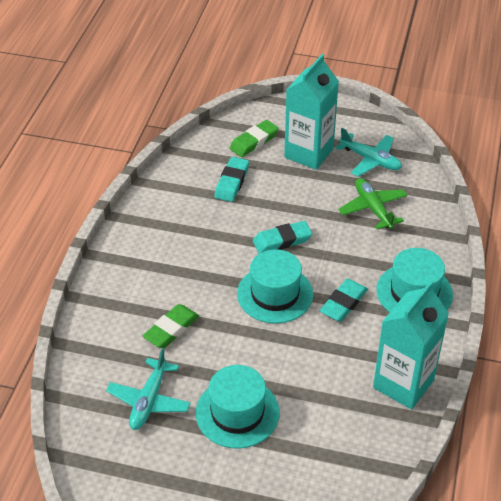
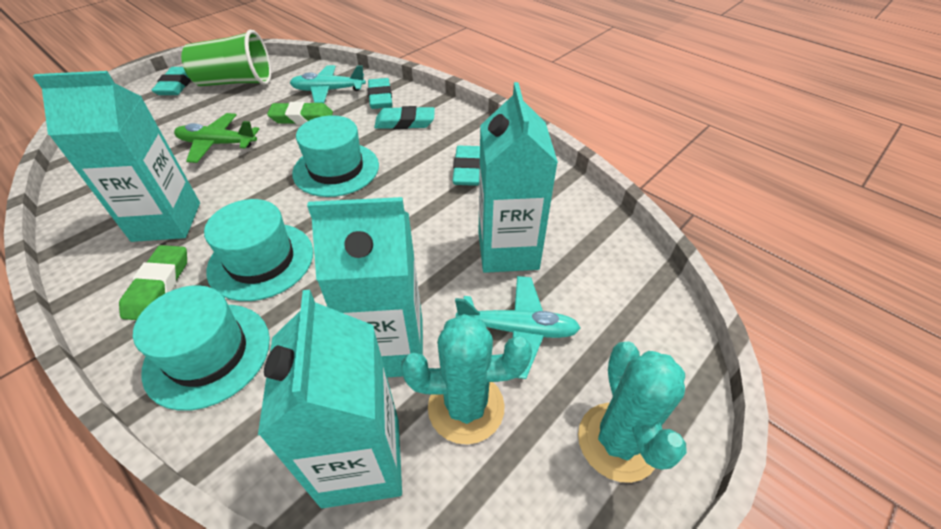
green cup: none = 0 -> [181,30,271,86] = 1
turquoise cactus: none = 0 -> [401,314,532,444] [578,341,687,483] = 2
turquoise carton: [284,54,339,170] [373,281,449,409] = 2 -> [33,71,200,242] [258,290,402,508] [307,197,423,377] [478,82,558,273] = 4
turquoise eraser: [214,157,249,202] [253,221,312,254] [320,279,368,322] = 3 -> [151,67,191,95] [368,78,393,109] [374,106,435,129] [452,146,480,186] = 4

